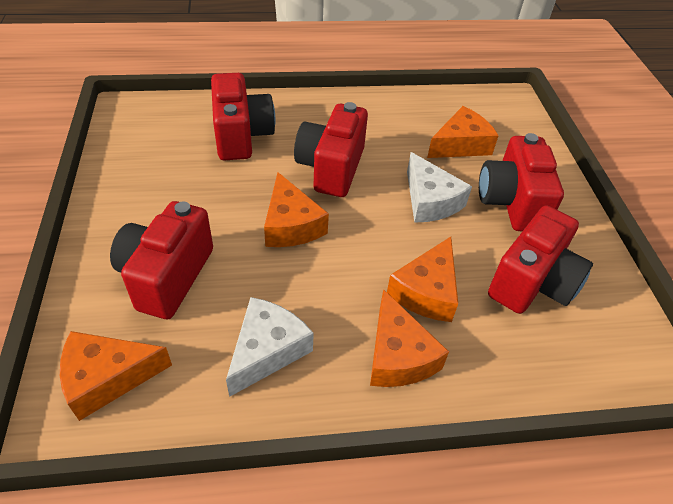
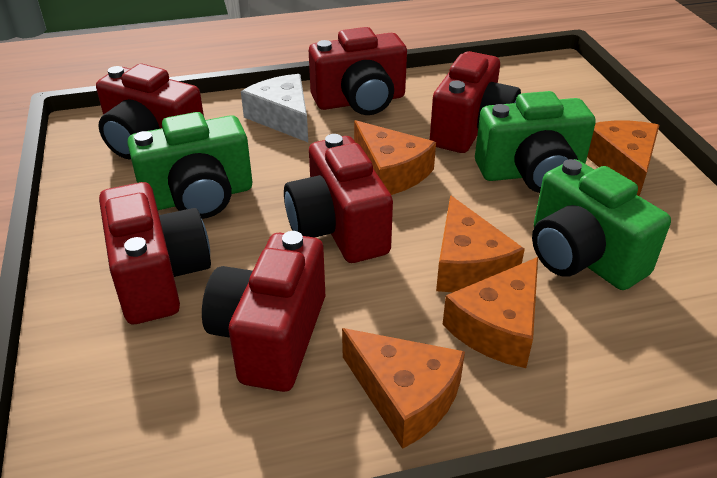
green camera: none = 0 -> [127,112,252,219] [475,91,596,193] [532,159,671,290] = 3
red camera: [110,201,213,319] [211,73,275,160] [294,102,368,197] [479,133,564,231] [488,205,593,314] = 5 -> [96,64,204,159] [99,182,211,324] [202,231,325,392] [284,134,393,263] [309,27,407,115] [430,51,521,153] = 6
white cheese: [226,297,314,397] [407,152,472,223] = 2 -> [241,74,308,142] = 1

